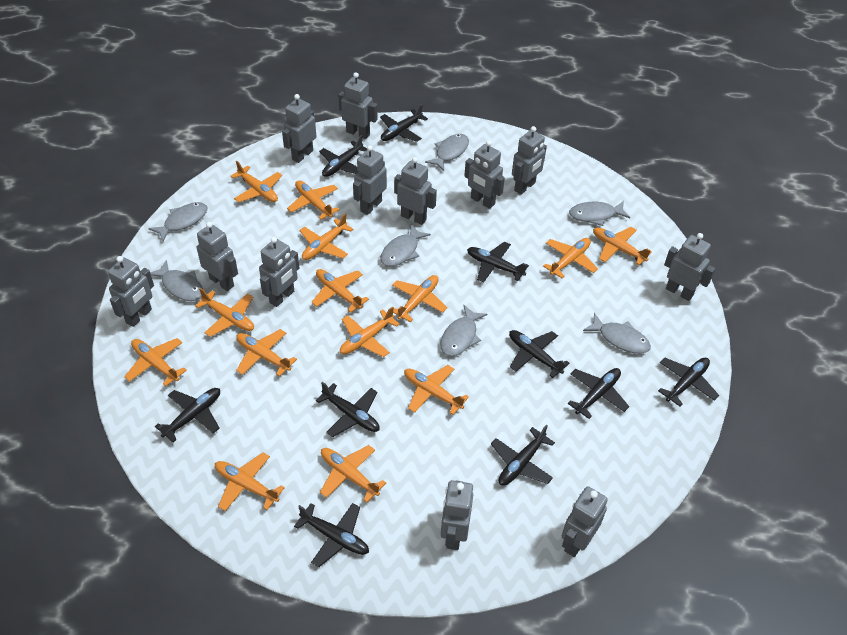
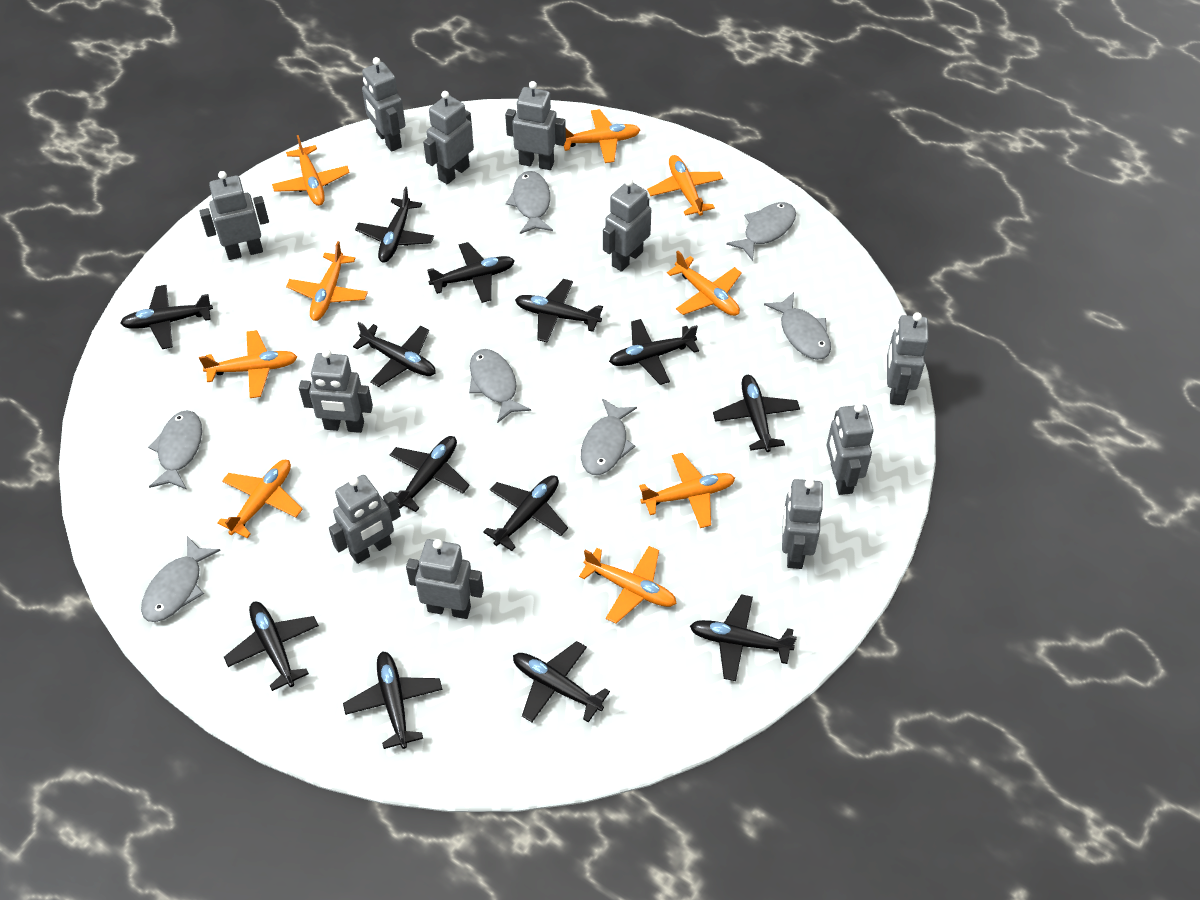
black plane: [155,388,220,442] [294,503,369,567] [316,382,380,437] [319,135,367,177] [380,104,428,142] [467,242,529,282] [491,425,555,486] [509,330,570,378] [567,368,629,419] [658,357,719,406] = 10 -> [120,285,213,349] [224,602,319,691] [343,651,443,749] [353,322,436,387] [355,186,434,262] [390,436,470,512] [427,242,515,303] [483,475,568,551] [513,641,610,722] [515,279,603,342] [609,319,699,385] [690,594,797,681] [713,375,800,452] = 13
grey robot: [108,256,154,327] [197,222,238,291] [259,237,300,307] [282,94,316,163] [338,72,378,139] [353,145,387,215] [394,157,437,225] [441,480,473,550] [464,140,505,209] [512,126,547,195] [562,486,608,557] [664,233,715,301] = 12 -> [199,171,269,260] [299,349,373,433] [329,475,401,564] [362,57,405,152] [406,539,484,619] [423,91,474,185] [505,81,566,170] [603,178,651,272] [782,479,823,569] [827,403,874,495] [887,312,929,405] = 11
orange plane: [124,338,187,386] [195,288,254,337] [215,452,285,511] [230,161,282,203] [236,329,297,377] [287,181,340,220] [299,213,353,260] [311,269,369,313] [320,445,386,502] [340,306,400,357] [392,275,447,322] [404,365,469,415] [543,238,598,278] [593,227,652,265] = 14 -> [199,330,297,398] [217,460,303,538] [272,135,350,206] [286,241,368,321] [564,109,641,163] [579,546,677,624] [639,453,735,528] [647,155,723,216] [667,251,742,316] = 9

